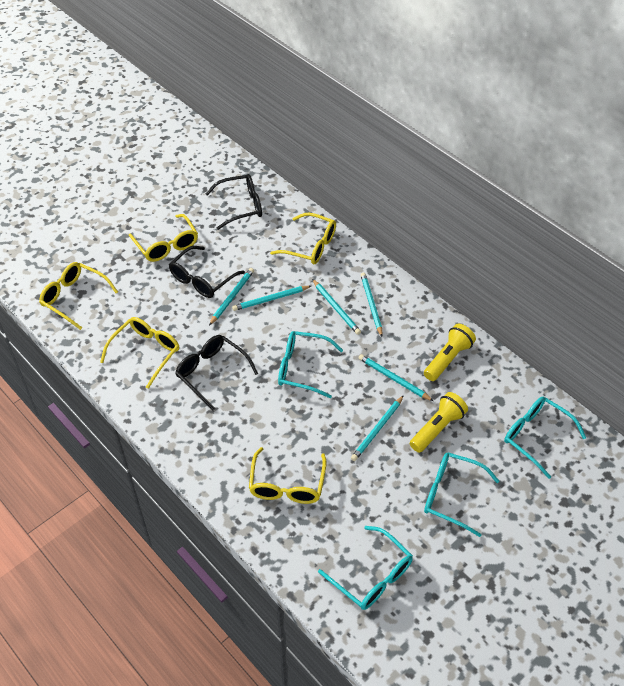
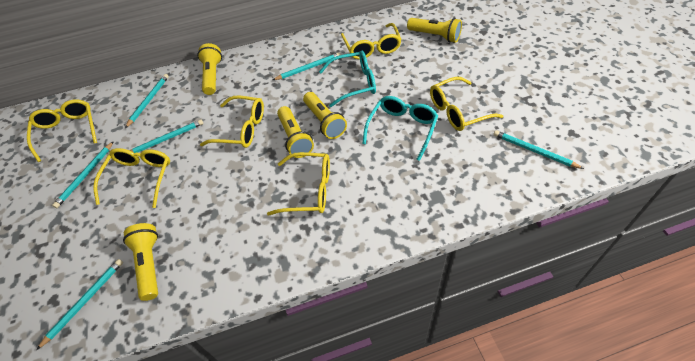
black glasses: [169,246,245,298] [175,335,258,410] [206,174,262,230] = 3 -> none = 0
turquoise glasses: [278,331,343,398] [318,526,413,610] [424,453,499,537] [504,397,586,479] = 4 -> [319,50,376,107] [362,96,438,161] = 2
yellow flashlight: [410,392,468,453] [424,324,476,381] = 2 -> [123,223,158,301] [197,43,222,95] [277,106,314,158] [303,92,347,139] [407,18,462,43] = 5
yellow glasses: [39,262,118,330] [100,317,179,389] [129,214,198,262] [249,447,327,504] [270,213,336,264] = 5 -> [27,100,97,162] [93,148,170,208] [200,96,264,148] [267,152,330,215] [341,23,402,59] [430,77,503,131] = 6

